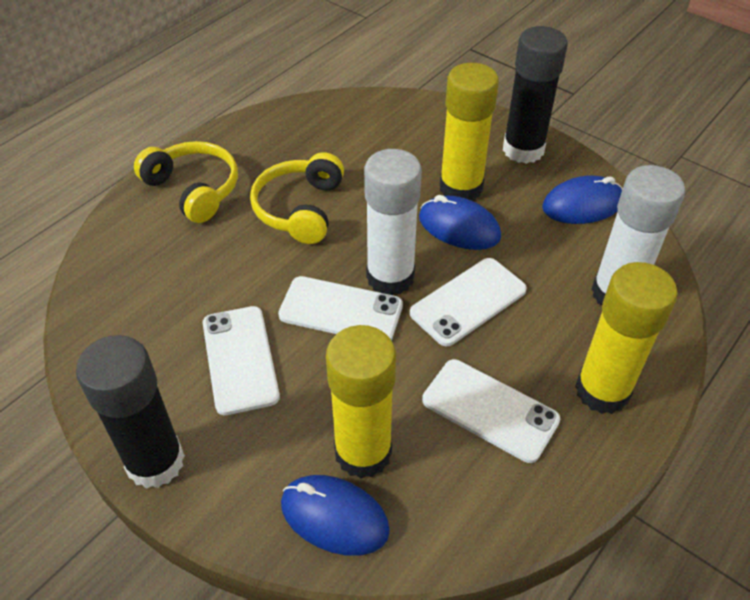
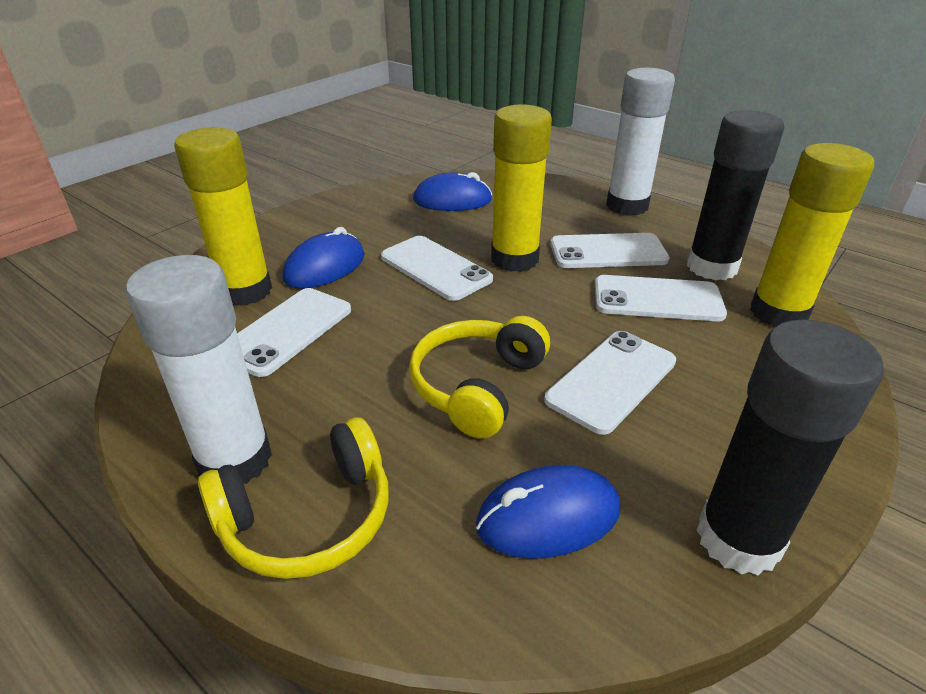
white phone: [203,306,280,415] [278,276,403,340] [410,258,527,346] [422,359,560,463] = 4 -> [237,288,351,377] [381,236,493,301] [544,331,676,435] [550,233,670,268] [595,275,727,321] = 5

